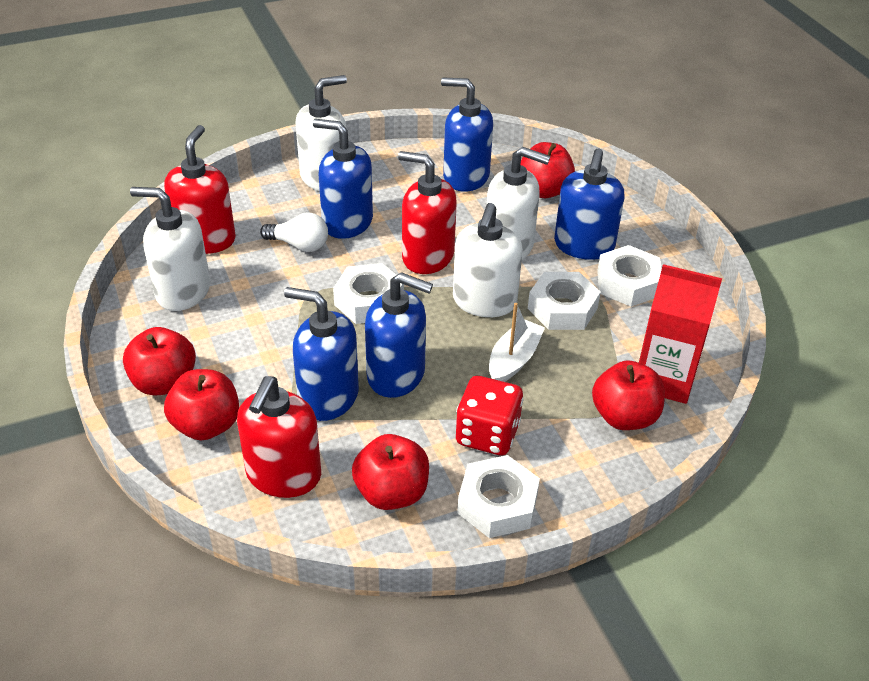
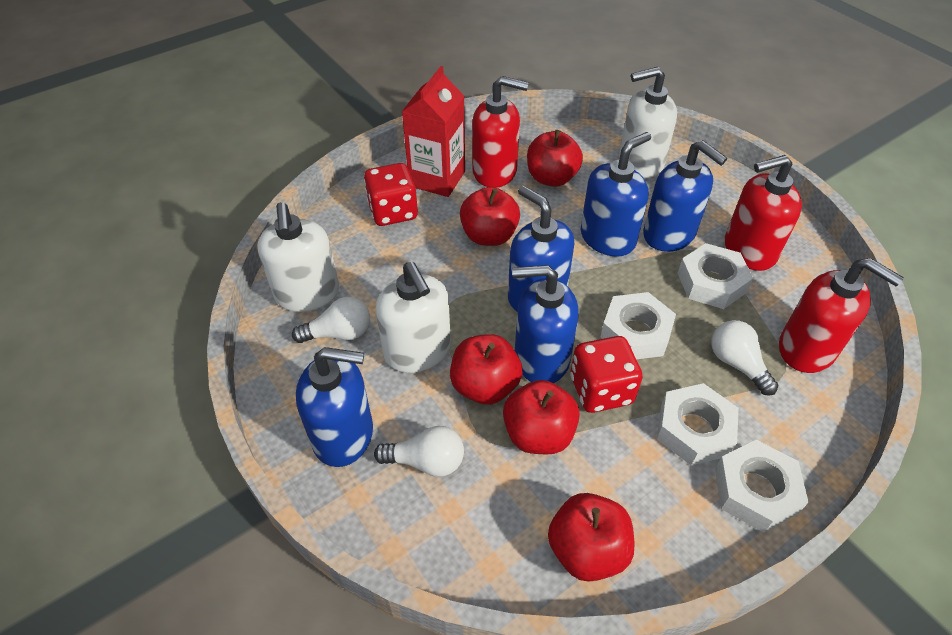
red dice: [456,376,523,456] = 1 -> [364,163,418,226] [570,336,643,413] = 2
white boat: [489,303,545,382] = 1 -> none = 0
white light bulb: [260,213,328,252] = 1 -> [292,297,370,343] [374,426,464,477] [711,320,778,396] = 3
white soap dispenser: [130,187,210,311] [296,75,347,191] [453,203,523,317] [487,147,550,259] = 4 -> [257,202,339,312] [376,262,451,373] [619,67,677,178] = 3

